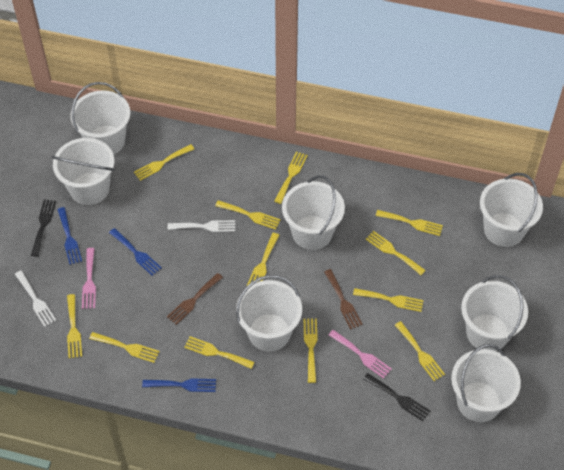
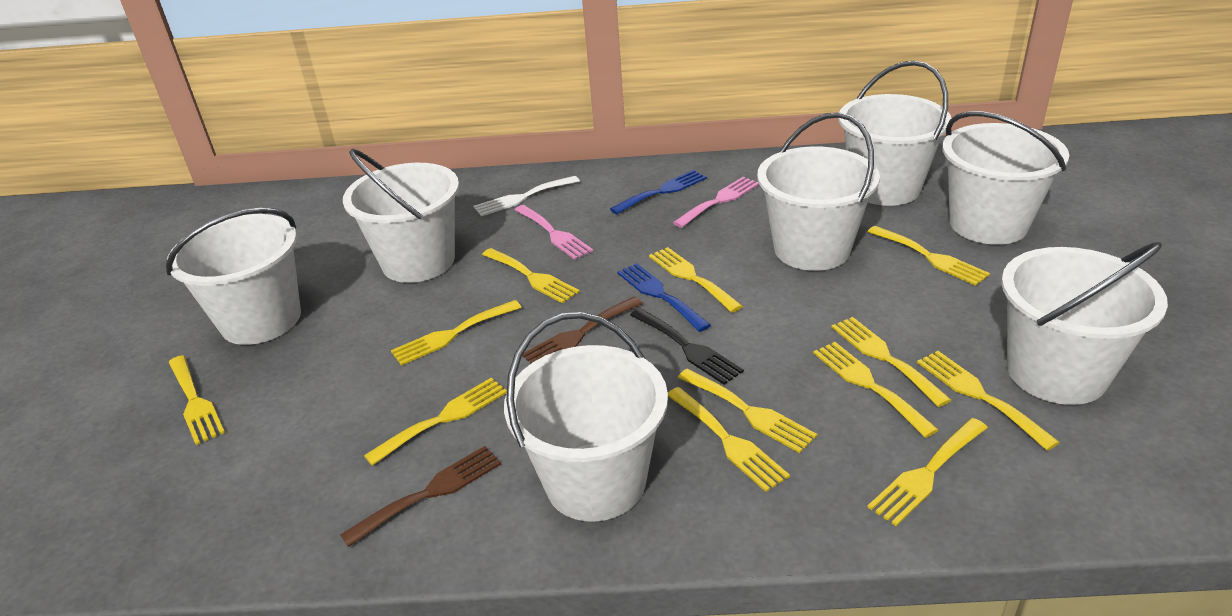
black fork: [31,200,56,257] [363,373,430,421] = 2 -> [630,308,744,385] = 1
blue fork: [57,207,82,265] [109,228,162,276] [142,378,216,392] = 3 -> [610,170,707,214] [617,263,711,332] = 2
white fork: [15,270,56,327] [168,220,235,232] = 2 -> [474,176,580,216] = 1

